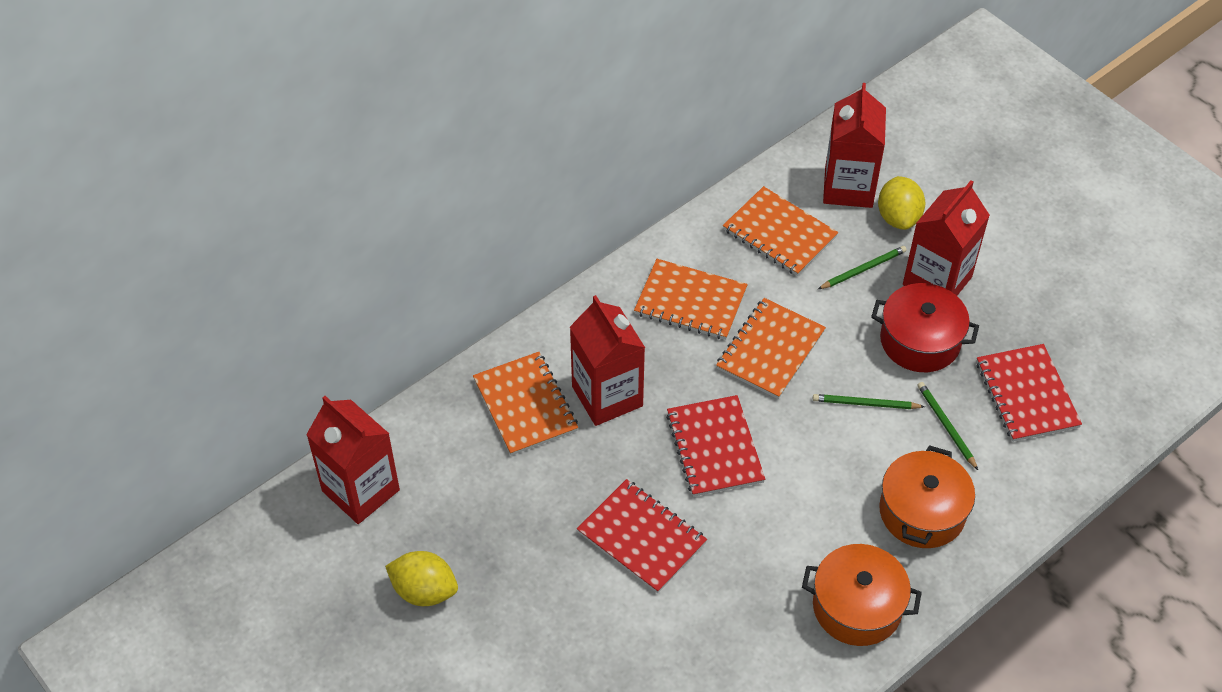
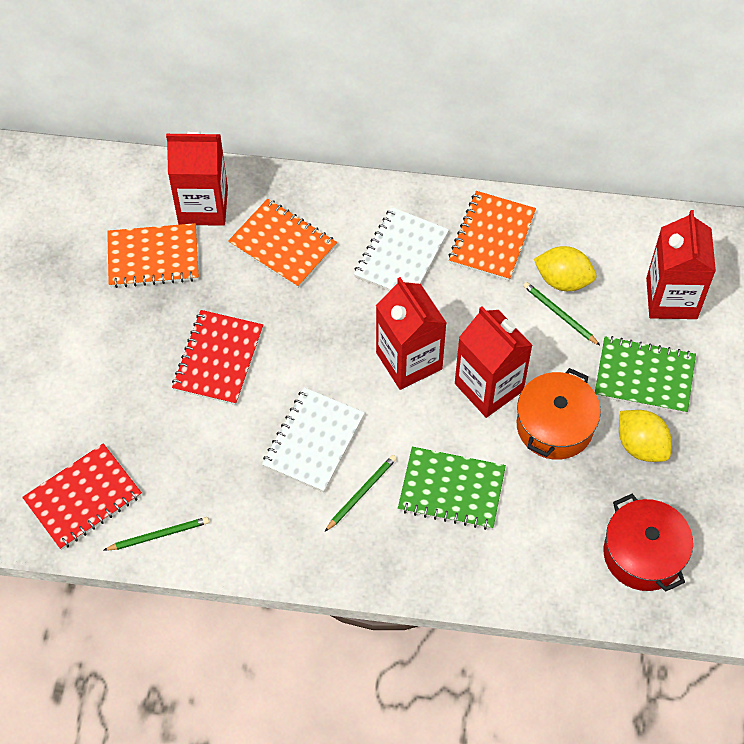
green notebook: none = 0 -> [398,447,506,530] [595,336,696,414] = 2
orange notebook: [473,352,578,456] [634,259,748,340] [716,298,826,399] [723,186,838,276] = 4 -> [107,223,199,288] [228,199,337,288] [449,191,536,281] = 3
orange pot: [802,544,922,646] [879,445,975,548] = 2 -> [517,368,601,460] = 1
red notebook: [577,479,707,593] [666,395,765,497] [976,344,1082,442] = 3 -> [22,443,142,550] [172,310,263,405] = 2
white notebook: none = 0 -> [262,387,365,492] [354,207,449,291] = 2

